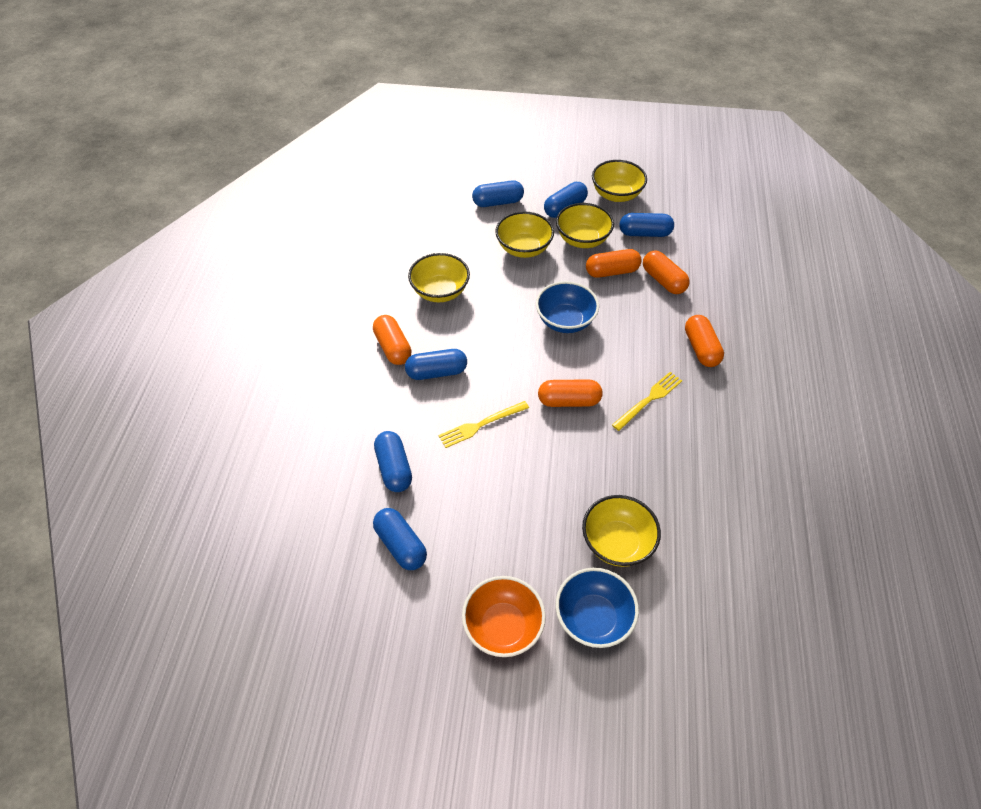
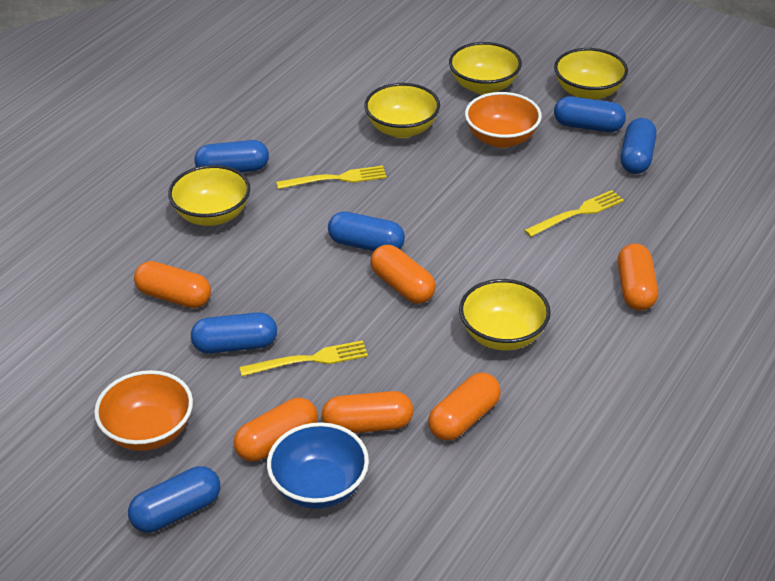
blue bowl: [536,281,599,333] [556,568,639,648] = 2 -> [267,422,369,509] = 1
orange bowl: [462,576,546,657] = 1 -> [94,370,193,451] [465,92,542,148] = 2
orange capsule: [373,315,412,365] [538,379,603,407] [586,249,641,278] [643,251,690,294] [685,315,724,367] = 5 -> [134,261,211,308] [234,398,318,462] [322,391,413,433] [370,245,436,304] [428,372,501,441] [618,243,658,310] = 6
yellow fork: [438,401,529,448] [612,372,682,431] = 2 -> [240,340,368,376] [276,166,387,189] [524,190,624,237] = 3

